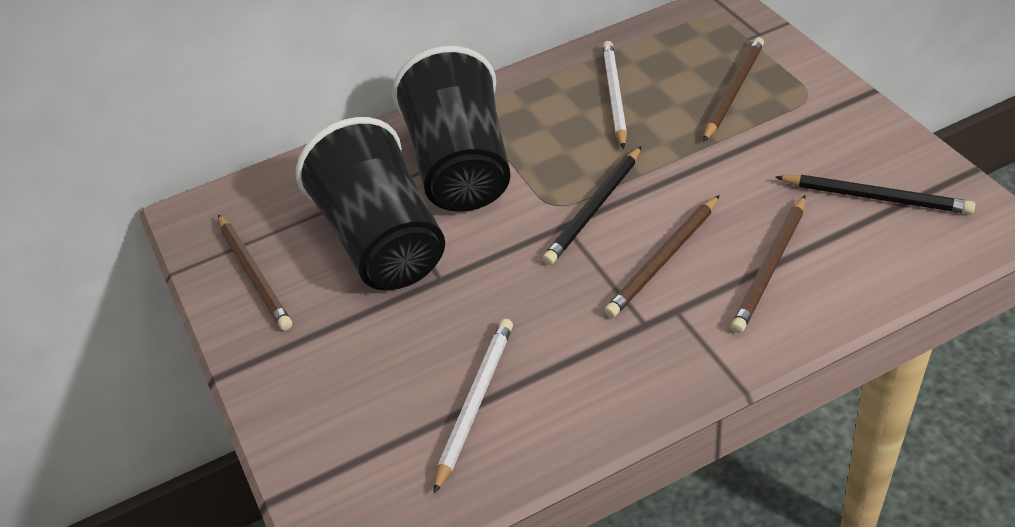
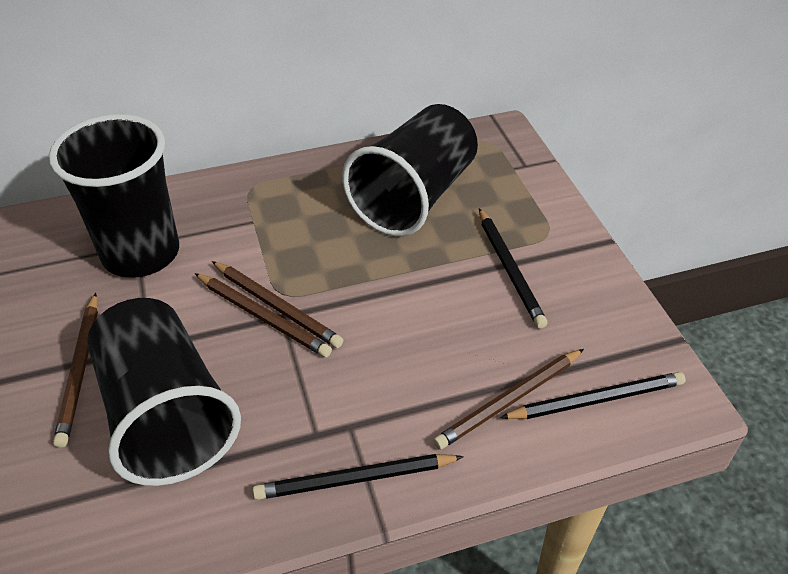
black cup: [296,117,445,290] [392,46,511,212] = 2 -> [49,114,179,278] [87,298,241,486] [342,104,478,237] = 3
black pencil: [543,146,642,265] [776,175,975,214] = 2 -> [253,454,464,500] [479,208,548,328] [500,372,686,419] = 3
white pencil: [434,319,513,494] [602,41,627,149] = 2 -> none = 0

